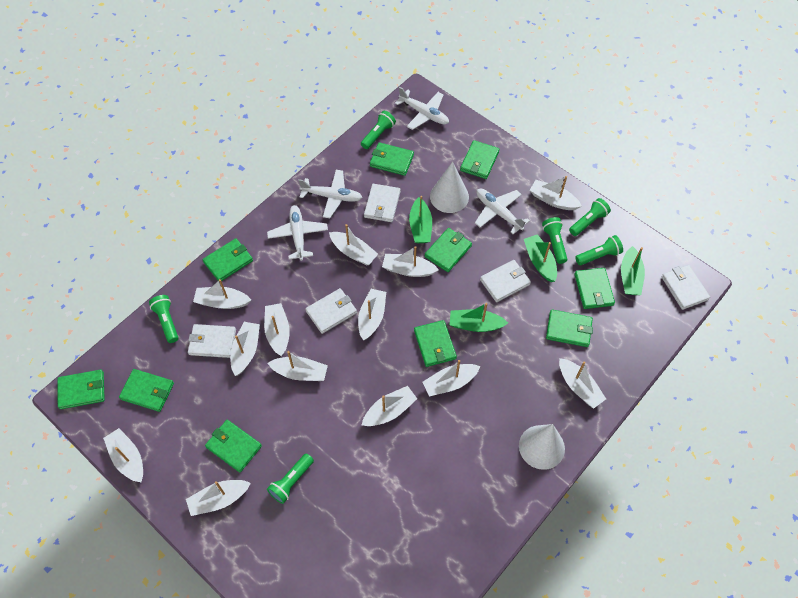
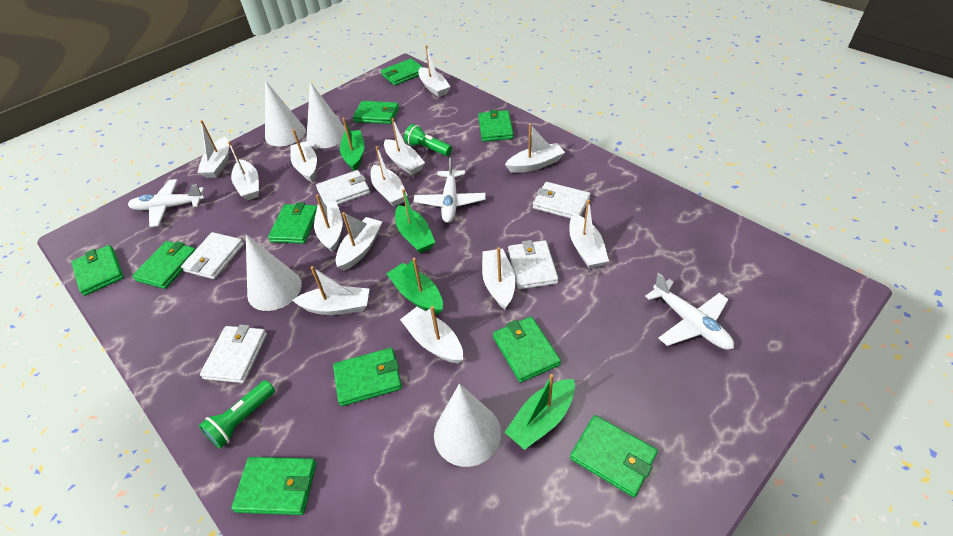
green flashlight: [149,295,178,343] [267,453,314,504] [361,111,396,149] [542,217,567,264] [569,198,611,236] [575,235,623,265] = 6 -> [199,380,275,448] [404,124,452,156] = 2
white cone: [430,161,469,213] [519,424,565,470] = 2 -> [246,234,302,311] [265,80,306,146] [306,82,346,148] [434,384,501,467] = 4
white plane: [267,205,328,261] [298,170,363,218] [395,87,449,130] [475,189,530,234] = 4 -> [128,179,205,227] [414,158,486,223] [645,273,734,350] = 3

